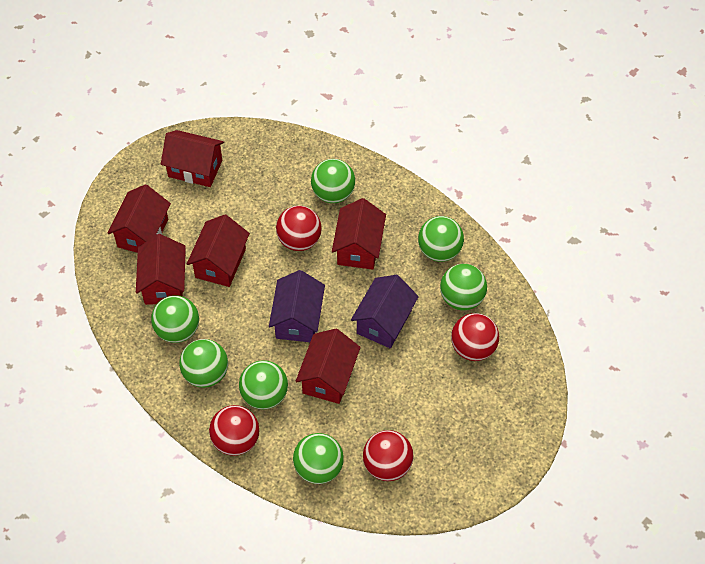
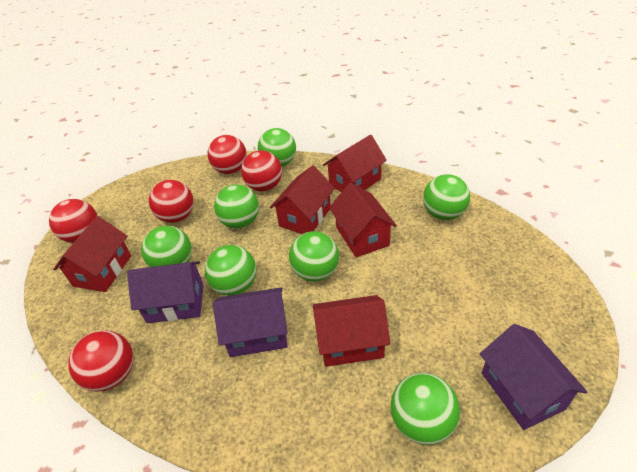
purple house: [269,270,325,342] [351,275,419,348] = 2 -> [127,261,204,323] [213,287,288,357] [480,324,587,430] = 3
red ball: [209,405,259,456] [276,206,322,251] [363,430,413,481] [451,313,499,361] = 4 -> [49,199,98,243] [68,330,134,392] [149,180,194,223] [208,135,247,174] [241,150,282,192] = 5
red house: [108,184,171,253] [136,234,186,305] [161,130,224,187] [187,214,250,287] [296,329,361,404] [332,198,386,270] = 6 -> [53,216,131,292] [270,165,335,234] [313,295,390,367] [323,135,387,192] [329,183,397,257] = 5

